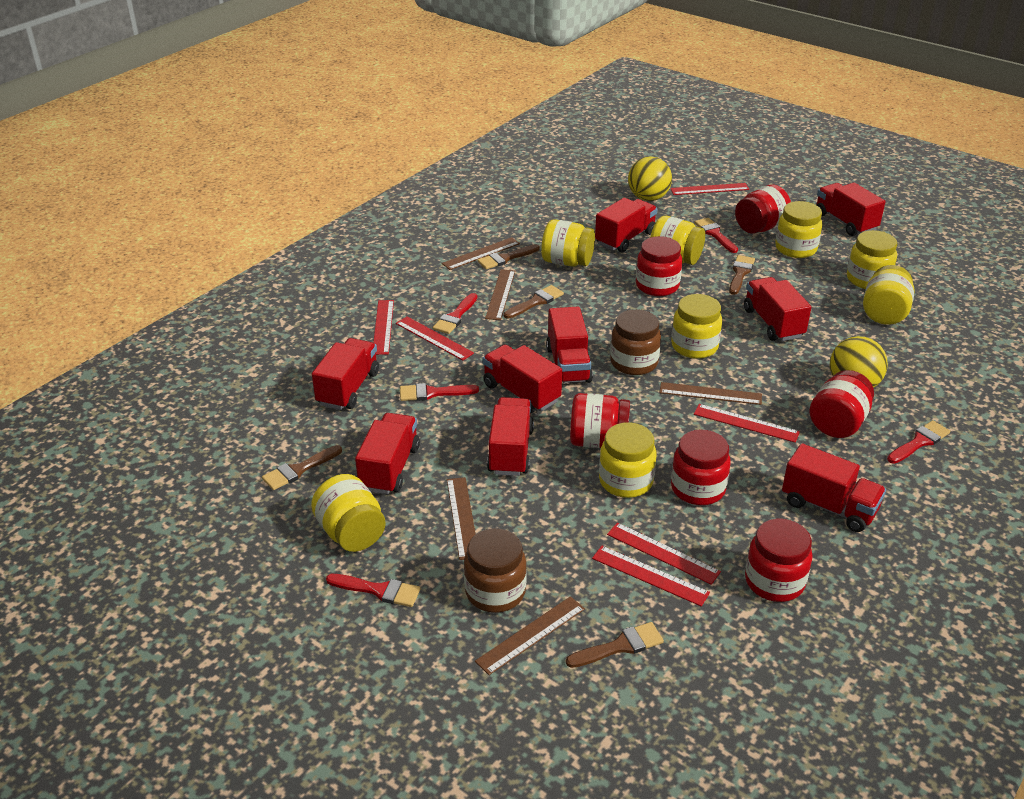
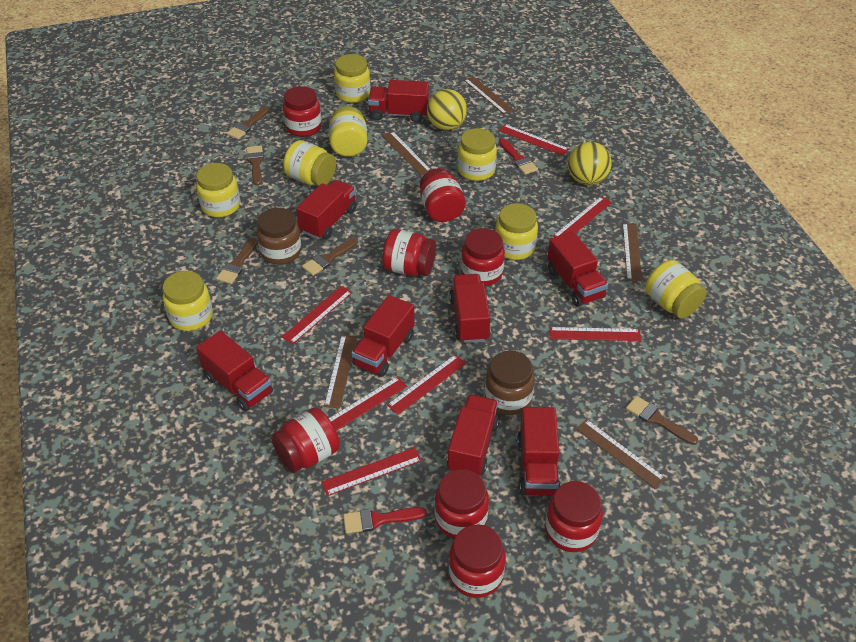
red brush: [326,574,421,607] [400,383,479,401] [433,293,477,334] [694,218,738,253] [887,420,950,464] = 5 -> [343,507,427,534] [499,138,538,175] = 2
red jar: [570,393,630,448] [636,236,682,296] [671,429,731,505] [735,185,791,234] [745,519,812,602] [809,370,874,438] = 6 -> [271,408,340,473] [283,86,321,137] [382,229,436,276] [420,168,466,222] [435,469,489,539] [449,524,506,598] [461,228,505,286] [545,481,603,552] = 8
red ruler: [373,300,394,355] [396,317,474,361] [592,546,710,606] [607,523,721,585] [670,183,749,195] [694,404,800,443] = 6 -> [282,286,352,344] [321,447,422,496] [329,376,407,431] [387,354,466,415] [499,124,569,156] [550,327,641,341] [553,197,612,237] = 7
red truck: [312,338,379,410] [355,413,420,494] [483,345,562,413] [487,397,534,476] [546,307,593,383] [595,198,657,253] [744,277,811,341] [782,443,886,532] [817,182,886,236] = 9 -> [196,331,273,412] [296,180,357,239] [351,295,415,377] [368,80,429,122] [447,394,499,476] [449,274,491,343] [517,407,561,496] [547,231,608,307] = 8

